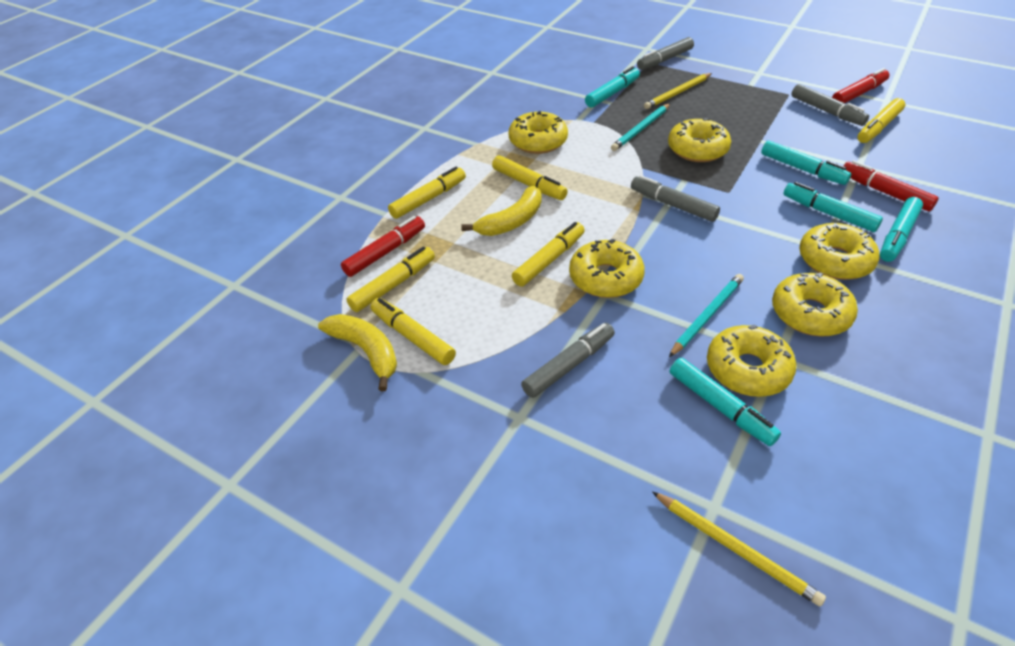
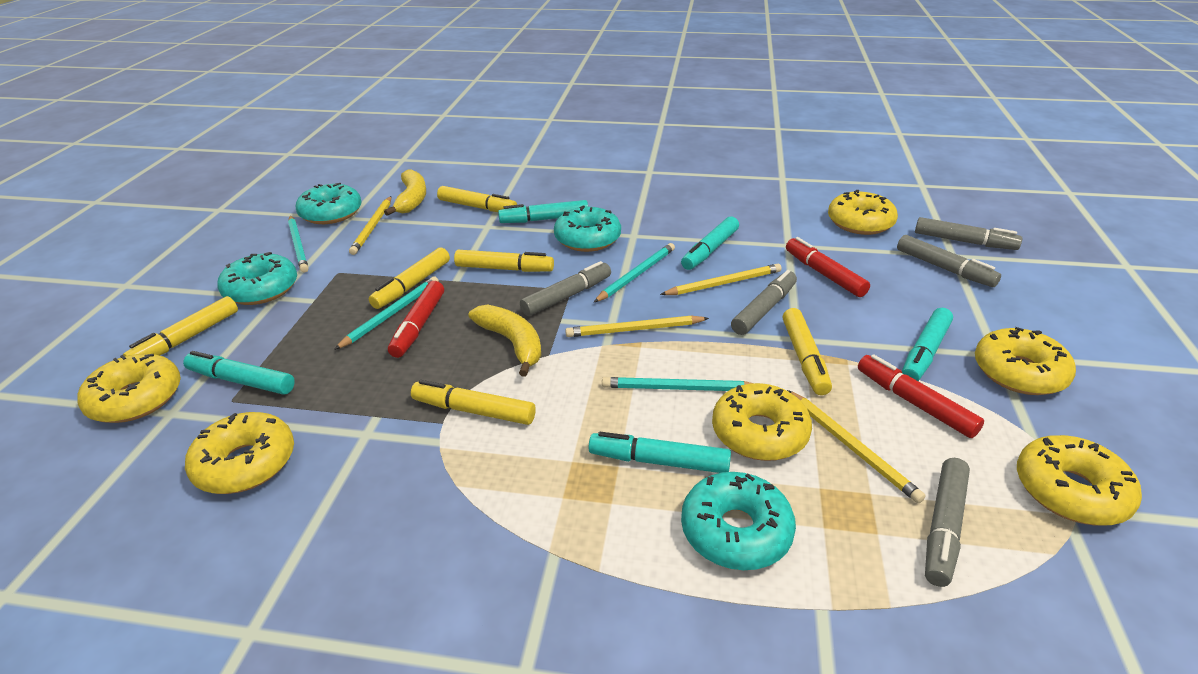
grey marker: [521,323,615,398] [631,175,720,222] [637,37,694,70] [791,84,869,126] = 4 -> [520,261,611,316] [731,270,797,335] [897,235,1001,287] [915,217,1022,250] [925,458,970,587] = 5
turquoise donut: none = 0 -> [217,252,297,305] [295,183,362,224] [554,205,621,252] [681,472,796,570] = 4
turquoise pencil: [611,103,670,151] [669,274,744,357] = 2 -> [288,216,309,273] [334,276,439,350] [594,243,675,302] [602,377,752,391] = 4
yellow pencil: [644,73,712,109] [652,492,826,606] = 2 -> [349,196,391,255] [565,316,709,337] [660,264,782,295] [787,390,926,503] = 4

